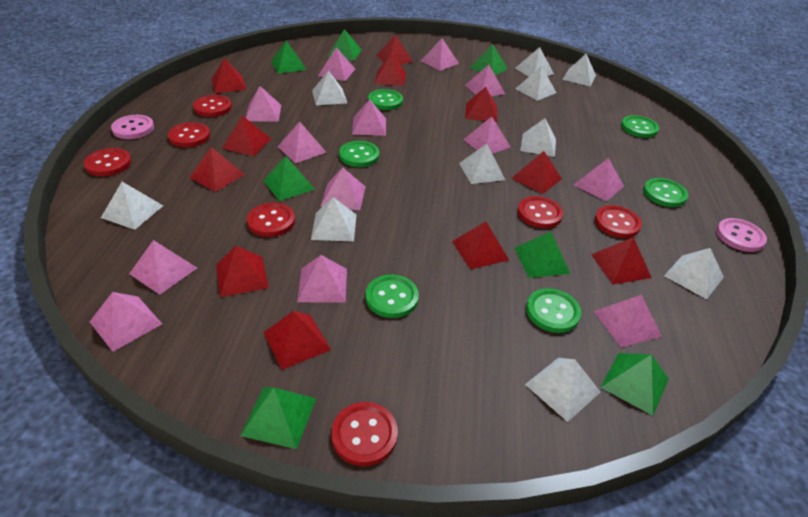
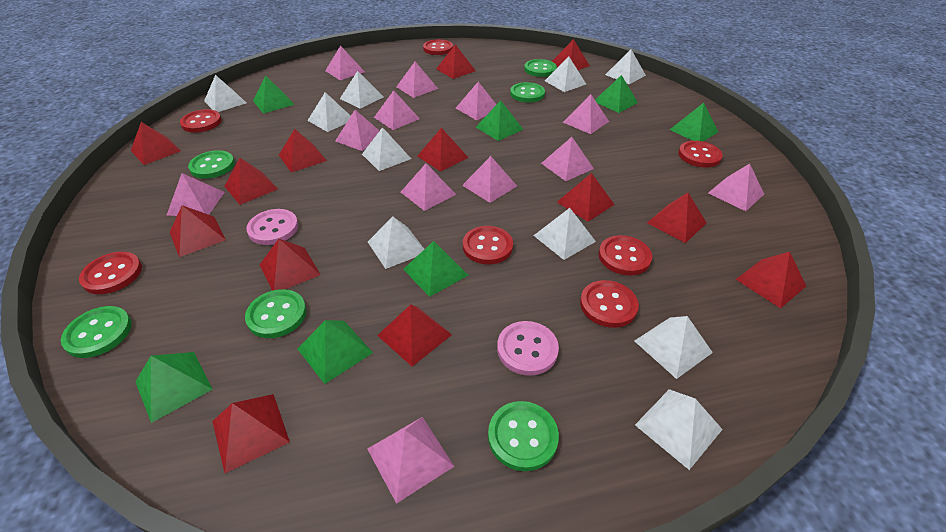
pink pyramid: [90,292,162,352] [129,240,197,295] [245,86,281,122] [278,121,327,164] [297,255,347,303] [318,47,355,81] [320,167,365,210] [352,99,386,136] [421,38,459,71] [464,116,511,154] [465,65,505,96] [574,158,624,202] [593,295,662,348] = 13 -> [167,173,225,216] [325,46,365,80] [335,110,379,151] [367,417,455,504] [374,90,420,130] [396,62,438,98] [401,164,456,211] [456,82,497,120] [462,156,517,203] [541,137,594,181] [563,94,609,134] [708,164,764,211] = 12
red pyramid: [189,147,245,192] [211,58,247,93] [216,246,269,297] [222,115,271,157] [263,311,331,370] [374,53,406,86] [376,34,413,64] [452,222,509,270] [465,87,497,122] [512,151,562,194] [591,237,652,284] = 11 -> [131,122,181,165] [170,205,226,257] [212,394,290,473] [224,158,278,205] [260,239,321,291] [279,129,327,173] [377,304,452,367] [418,128,469,172] [436,44,476,79] [552,39,590,70] [557,173,615,222] [647,193,706,243] [736,252,806,308] = 13

